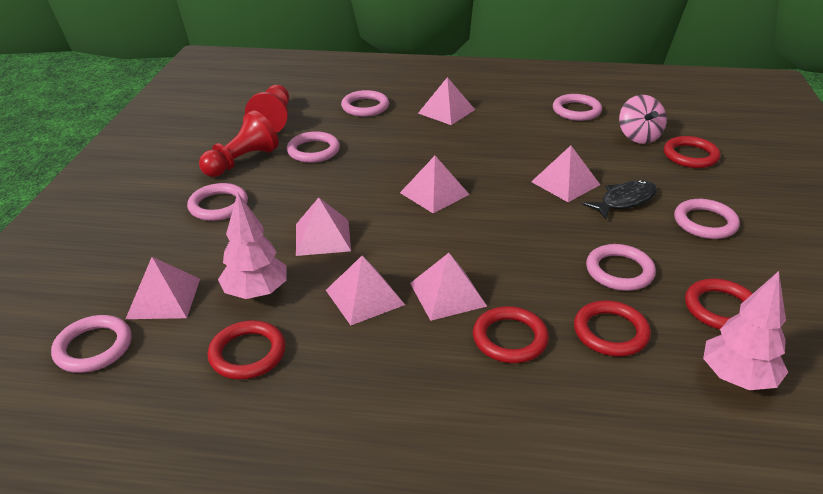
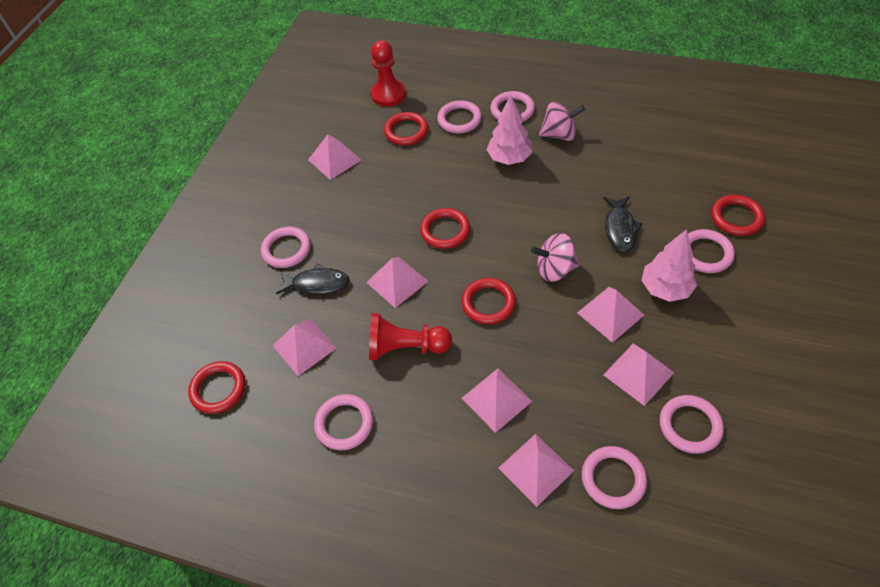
black fish: [583,180,657,220] = 1 -> [276,264,350,295] [603,197,643,252] = 2
pink spinning top: [619,95,667,144] = 1 -> [531,233,579,282] [539,102,585,141] = 2

